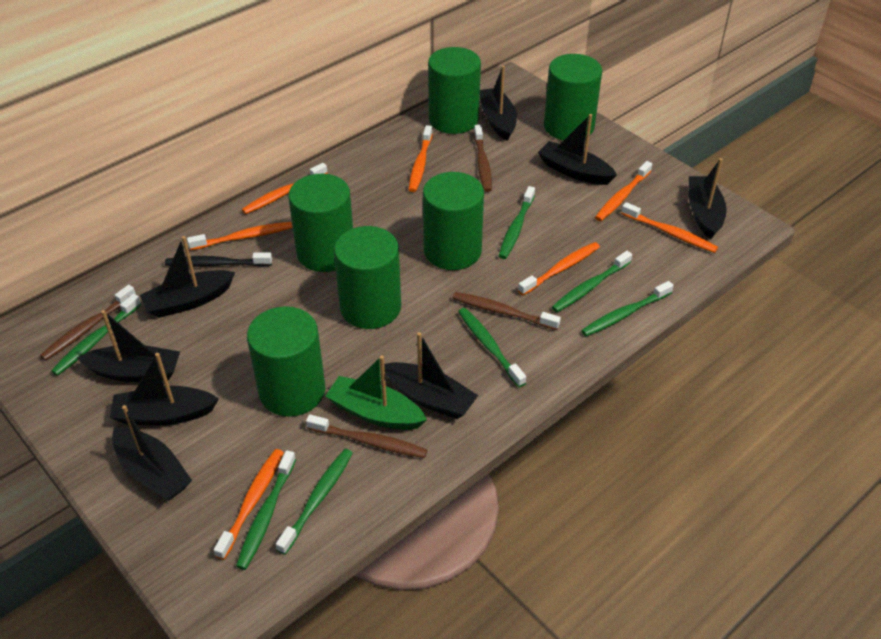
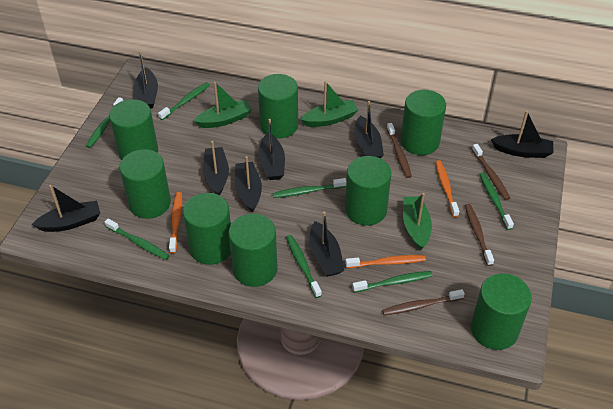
black toothbrush: [165,252,272,267] = 1 -> none = 0
green boat: [326,356,427,430] = 1 -> [194,82,252,128] [300,81,358,127] [403,193,432,250] = 3
green cylinder: [247,306,325,417] [288,174,353,272] [334,226,401,329] [423,172,484,270] [428,47,481,134] [544,54,602,141] = 6 -> [109,99,158,160] [119,149,171,219] [183,193,231,265] [228,214,278,287] [258,74,298,139] [345,156,391,226] [401,90,446,155] [471,273,532,350] = 8
orange toothbrush: [187,222,292,250] [214,449,284,560] [242,163,328,214] [409,125,433,192] [518,242,600,295] [595,161,652,221] [621,202,718,253] = 7 -> [169,192,182,253] [345,255,426,268] [435,160,459,217] = 3

